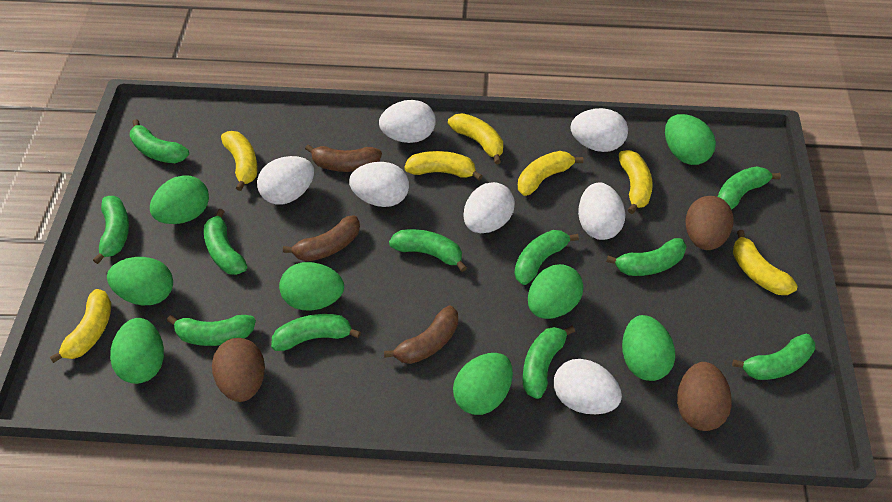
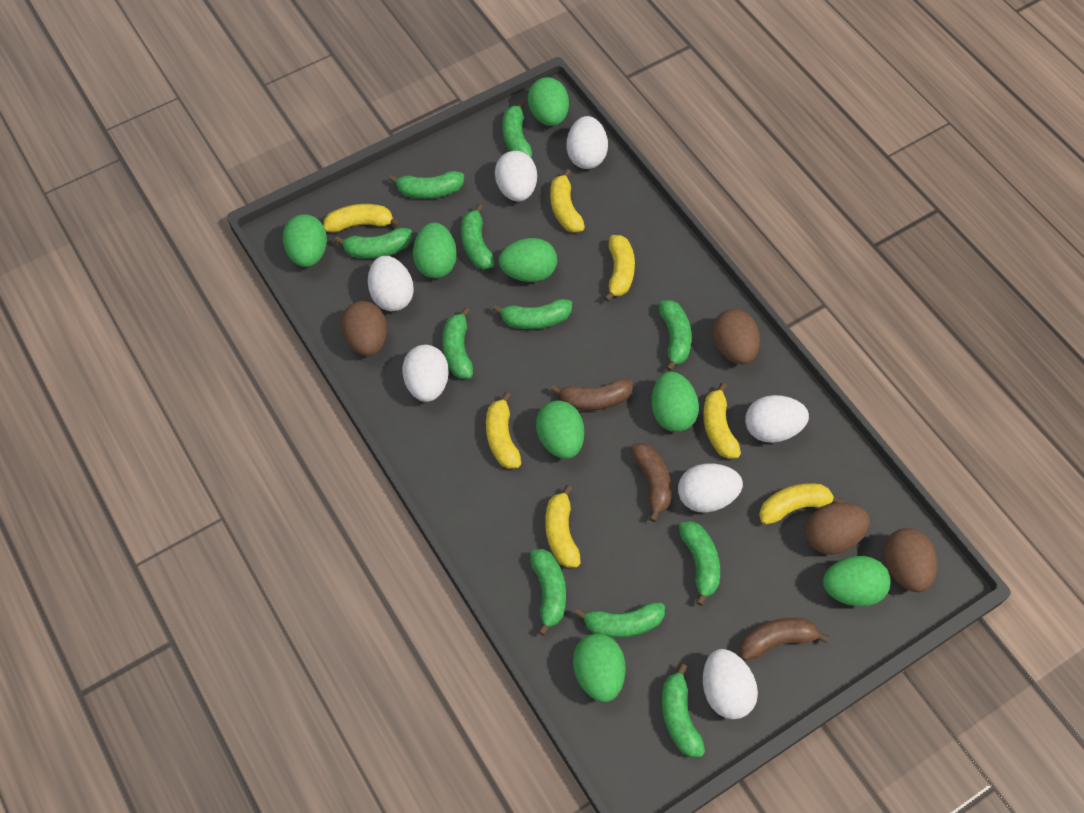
brown egg: [212,338,265,402] [677,362,732,431] [685,196,734,250] = 3 -> [341,301,387,356] [712,309,760,365] [805,503,870,555] [883,528,937,592] = 4

